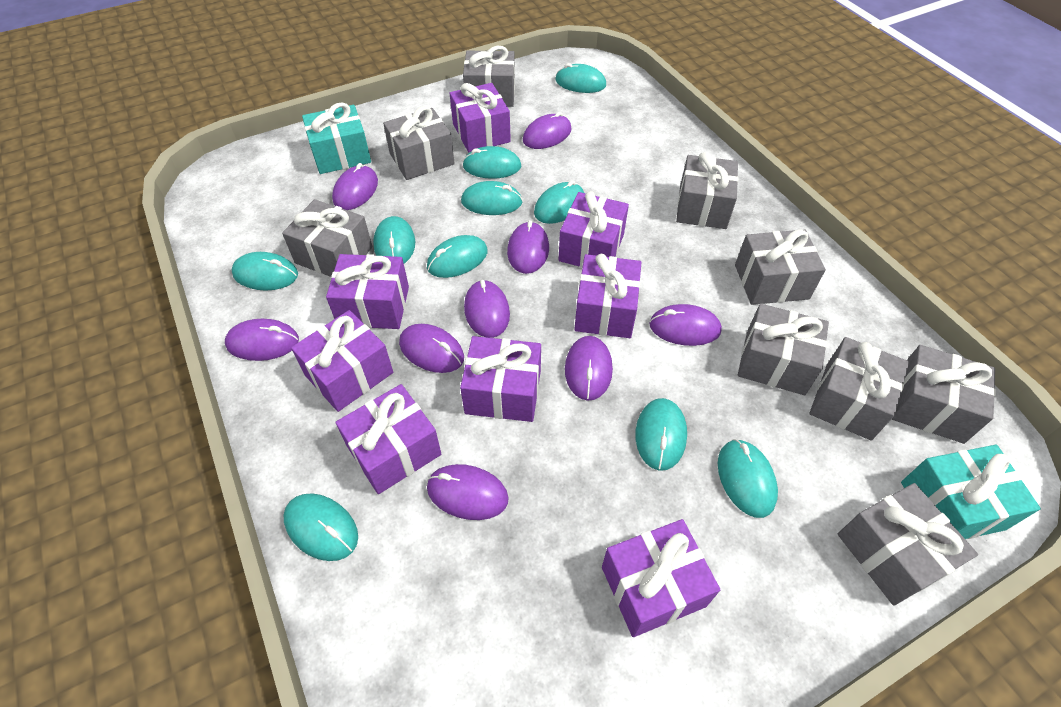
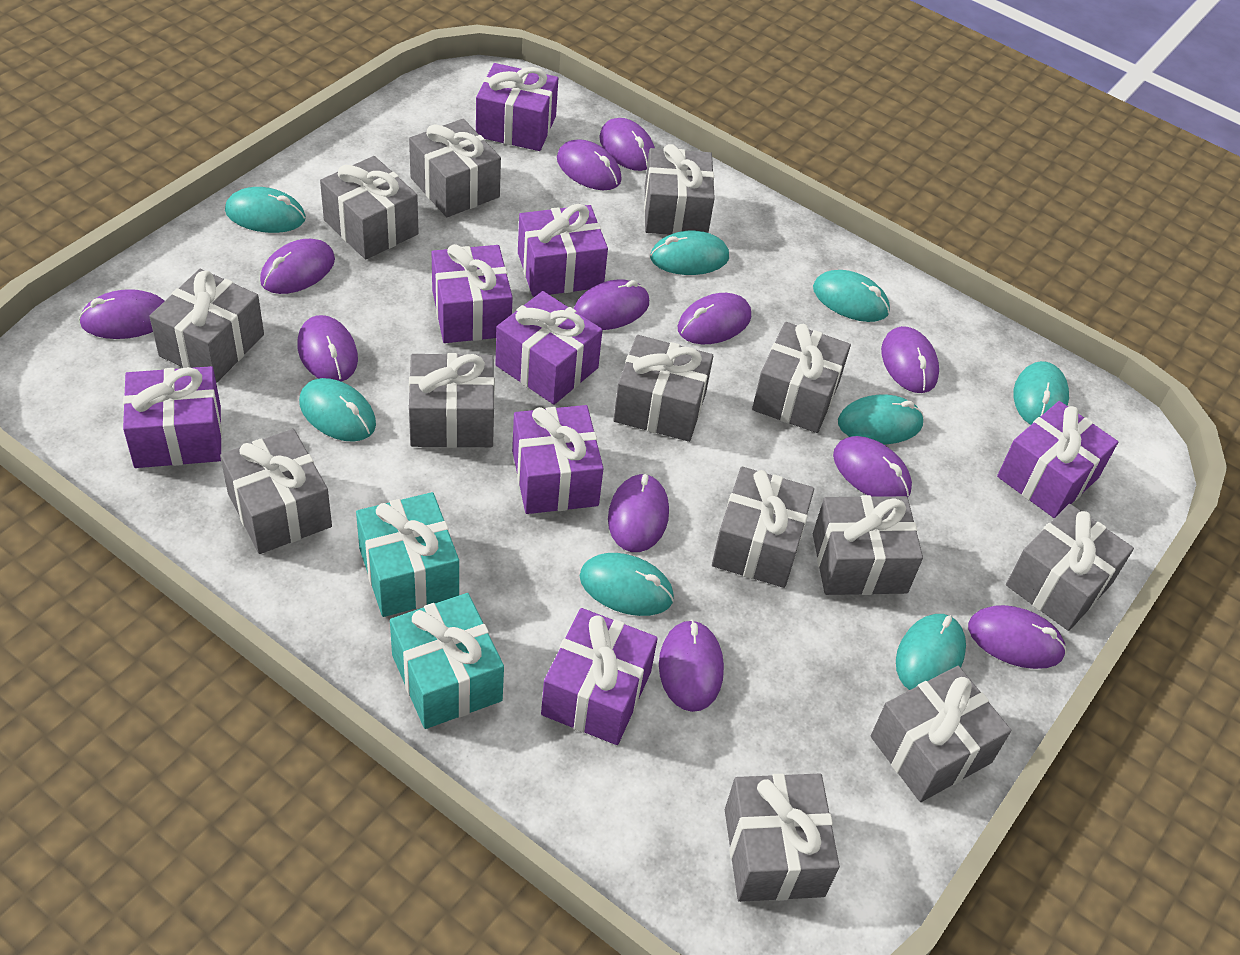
grey gift: [282,199,372,277] [383,106,455,180] [463,46,515,107] [676,152,738,229] [735,229,826,305] [738,304,829,395] [809,337,909,441] [838,483,978,606] [891,345,996,444] = 9 -> [149,269,264,383] [220,429,332,554] [320,156,419,260] [409,119,501,217] [409,353,495,448] [613,335,713,442] [644,144,715,235] [712,467,814,588] [725,773,840,902] [752,322,851,433] [813,495,923,595] [871,666,1011,802] [1006,504,1134,631] = 13
purple mouse: [225,319,299,361] [332,163,378,210] [399,324,464,373] [427,464,509,520] [464,280,510,338] [507,220,549,274] [523,112,572,149] [565,336,613,401] [649,304,722,346] = 9 -> [79,289,164,339] [260,239,335,294] [297,315,358,382] [557,139,622,190] [574,280,649,330] [599,118,655,171] [608,474,669,552] [659,619,724,712] [678,293,751,344] [833,436,912,497] [881,326,939,393] [968,605,1067,669] = 12
turquoise mouse: [231,252,298,291] [284,494,358,561] [373,216,415,264] [427,235,488,278] [461,181,523,215] [462,146,521,179] [534,180,584,224] [555,63,606,93] [635,398,687,470] [718,439,778,518] = 10 -> [225,187,306,233] [299,378,376,442] [580,553,674,616] [650,231,729,275] [813,270,890,322] [838,394,924,444] [896,614,966,690] [1014,361,1069,425] = 8

